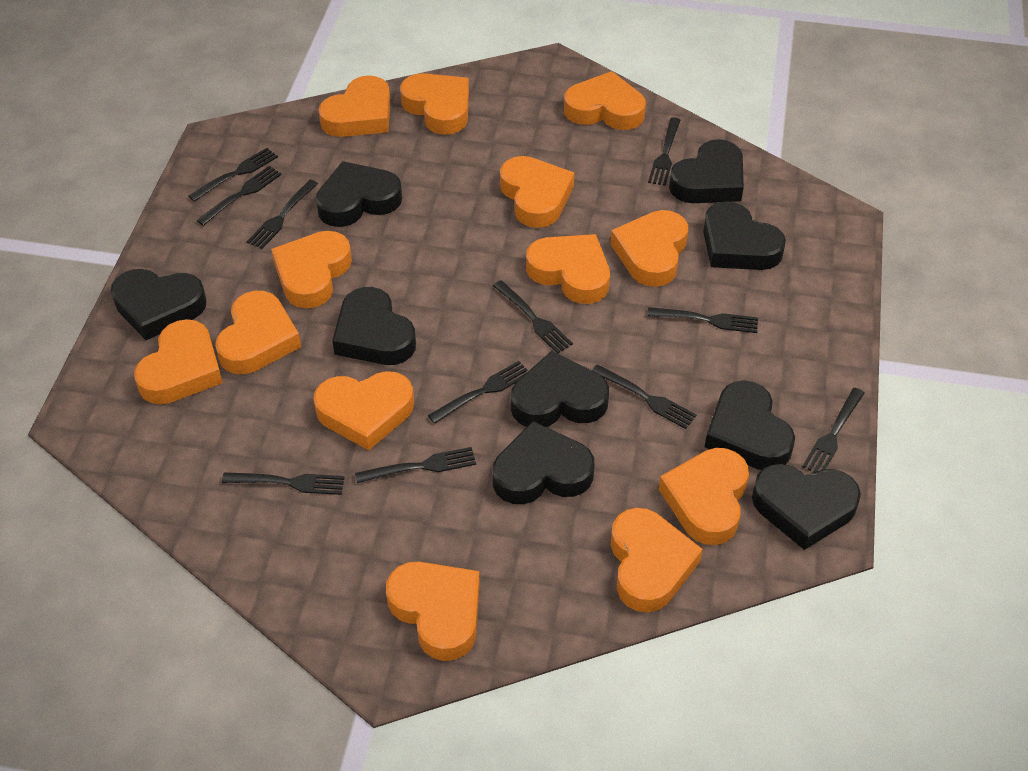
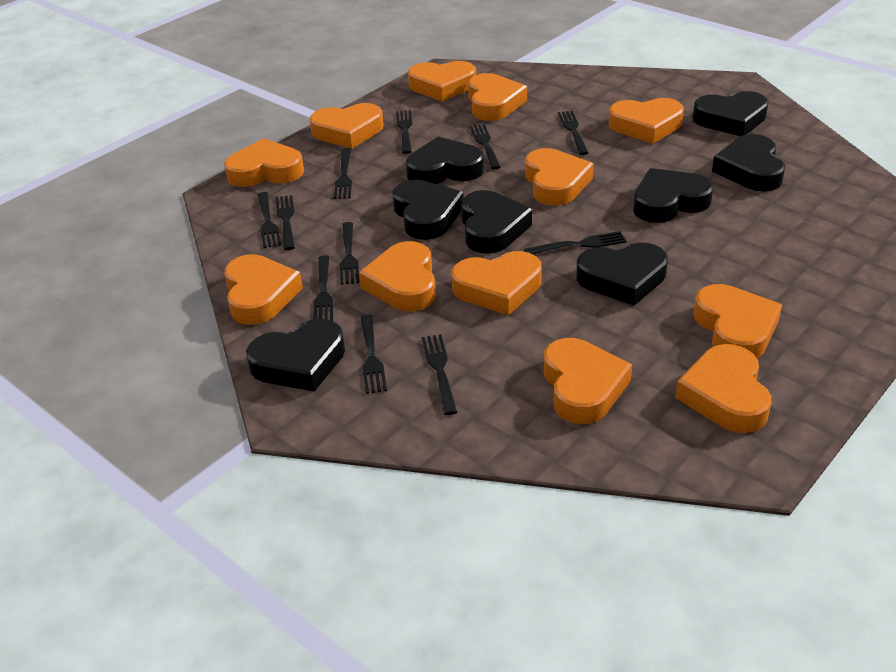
black heart: [111,269,207,340] [316,161,402,227] [332,287,416,365] [492,421,594,504] [511,351,609,427] [669,139,744,203] [703,201,786,270] [705,380,795,470] [752,464,861,550] = 9 -> [246,319,345,392] [392,180,463,240] [406,137,484,184] [461,190,532,254] [576,243,668,306] [633,168,713,223] [692,91,769,136] [712,134,785,192] = 8
orange heart: [134,319,223,404] [215,291,301,374] [271,231,352,308] [314,371,414,450] [319,75,391,137] [386,562,480,661] [400,73,469,135] [500,156,575,228] [526,234,610,304] [564,71,646,130] [610,210,688,287] [610,508,703,612] [659,448,749,545] = 13 -> [224,138,304,187] [224,254,303,325] [310,103,383,149] [359,241,436,312] [408,61,476,102] [451,251,542,315] [468,73,527,121] [525,148,594,206] [544,338,632,424] [609,98,684,144] [675,344,771,433] [693,284,782,359] = 12

